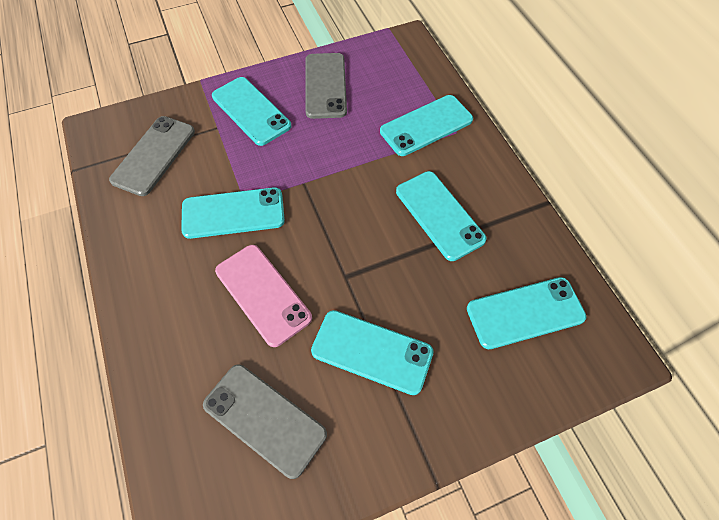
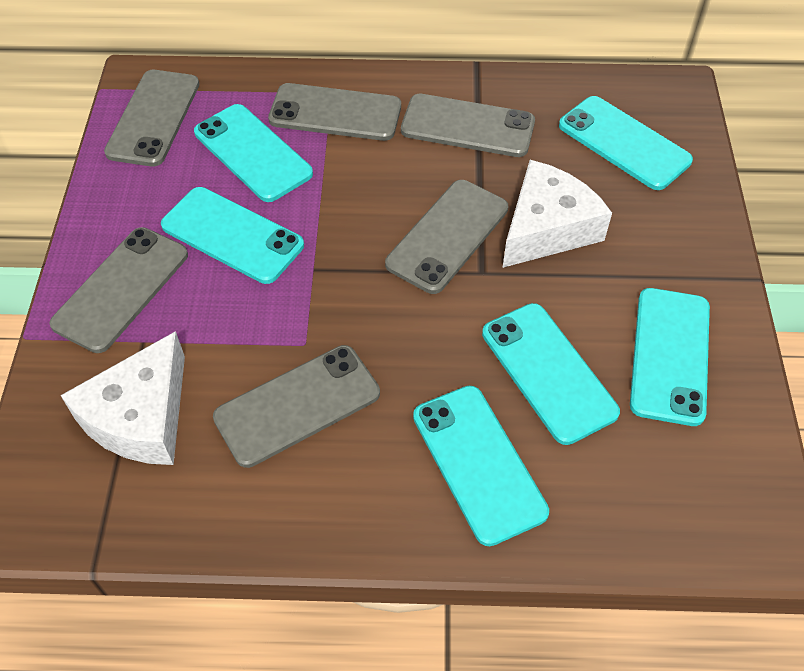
grey phone: [109,116,195,196] [203,364,327,479] [305,53,347,119] = 3 -> [49,227,188,353] [104,70,199,166] [213,345,380,468] [268,83,401,141] [385,180,508,294] [401,94,535,157] = 6
pink phone: [215,245,312,347] = 1 -> none = 0
white cheese: none = 0 -> [61,331,185,465] [502,160,612,268] = 2

